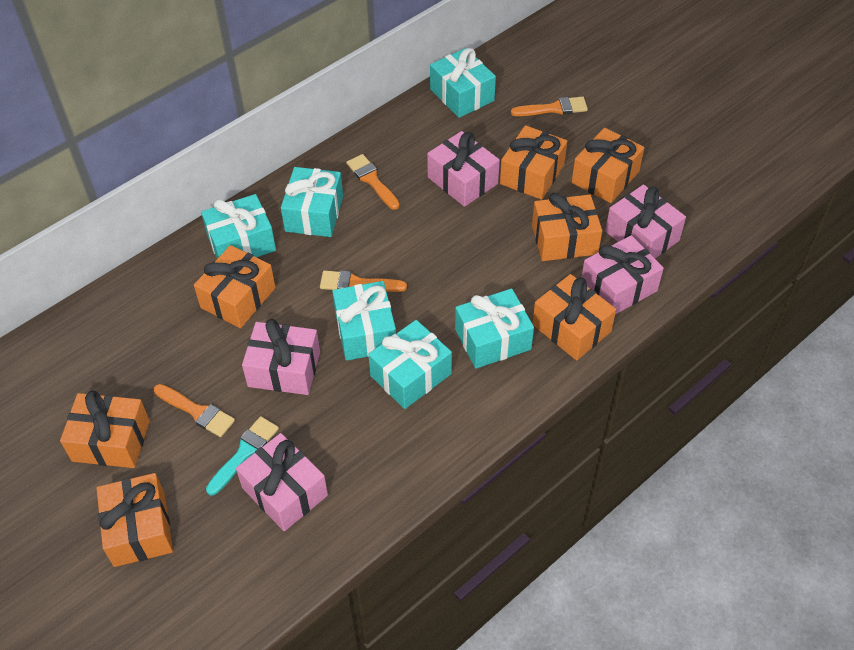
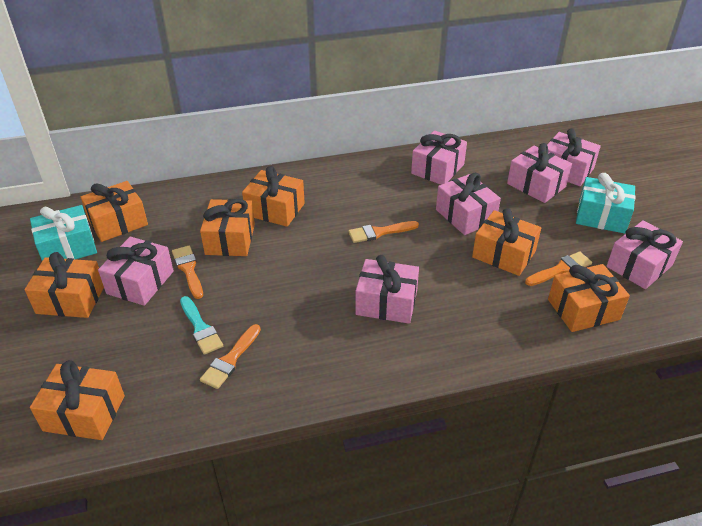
pink gift: [236,433,328,531] [242,319,320,395] [427,131,500,207] [581,235,664,315] [605,184,686,258] = 5 -> [98,237,174,306] [356,255,419,324] [411,131,467,185] [436,173,501,235] [507,143,572,203] [547,128,601,186] [607,220,683,289] = 7
turquoise gift: [201,194,276,259] [281,167,343,237] [332,281,396,361] [368,320,452,409] [430,48,496,118] [455,288,534,369] = 6 -> [30,205,97,261] [576,173,636,234] = 2

